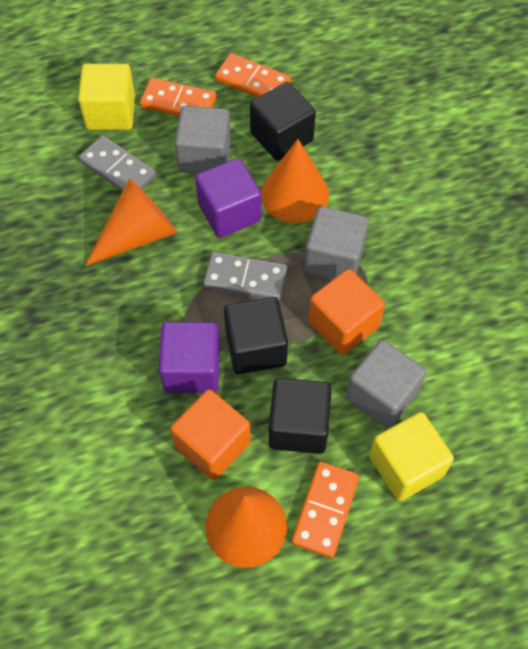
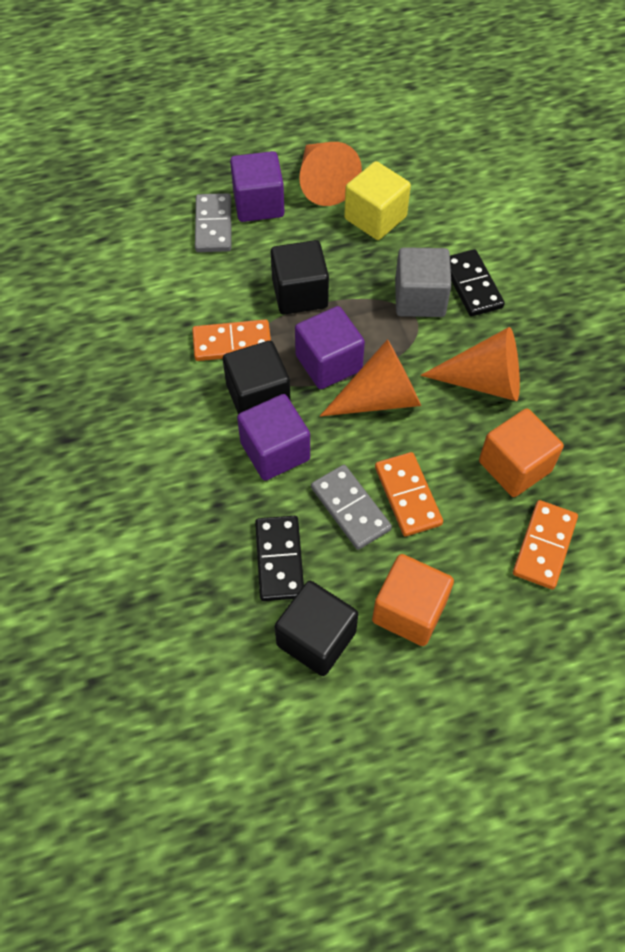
black domino: none = 0 -> [255,516,304,601] [450,249,505,317] = 2
grey cube: [175,106,231,174] [304,206,369,280] [346,340,426,428] = 3 -> [395,247,452,317] = 1
purple cube: [158,322,220,393] [195,158,262,238] = 2 -> [230,151,285,222] [237,394,310,480] [295,306,365,389] = 3
yellow cube: [78,64,135,130] [369,412,454,501] = 2 -> [344,161,411,240] = 1

